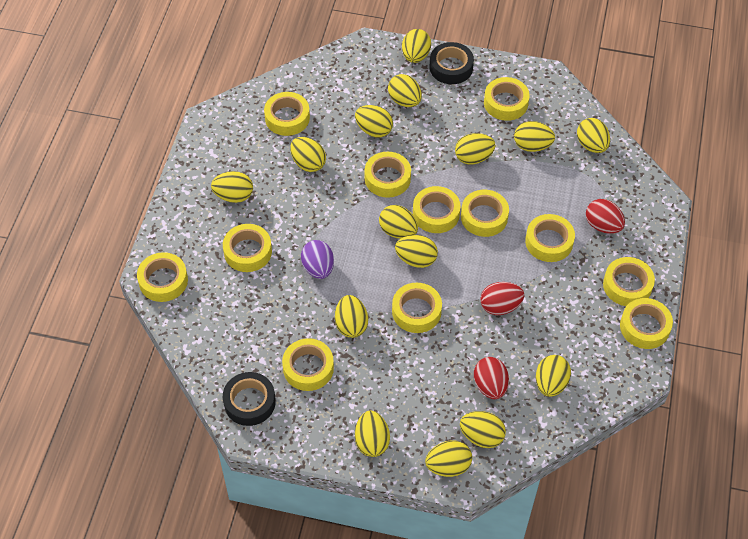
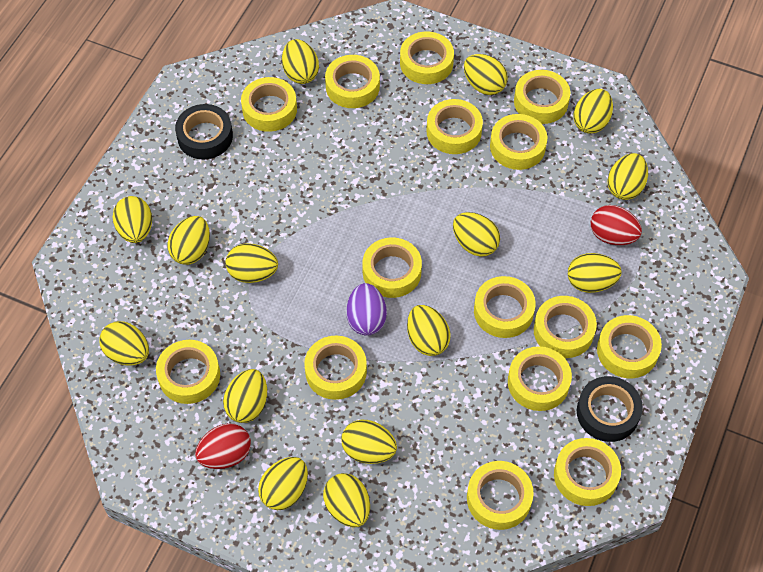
red egg: [474,357,509,399] [480,282,524,315] [586,199,625,234] = 3 -> [195,423,251,469] [591,205,642,245] = 2
yellow tape: [137,252,188,302] [223,224,272,272] [264,92,310,136] [282,338,334,391] [365,152,411,198] [392,283,442,333] [413,186,461,233] [461,190,509,237] [484,77,530,121] [525,214,575,262] [603,257,655,306] [620,298,673,349] = 12 -> [156,340,220,404] [241,77,297,132] [304,336,367,400] [325,55,380,108] [362,237,422,298] [400,32,454,84] [426,99,483,154] [467,461,533,530] [474,276,535,338] [490,114,547,170] [508,346,572,411] [514,70,570,124] [534,296,597,358] [554,438,621,506] [597,315,662,378] = 15

